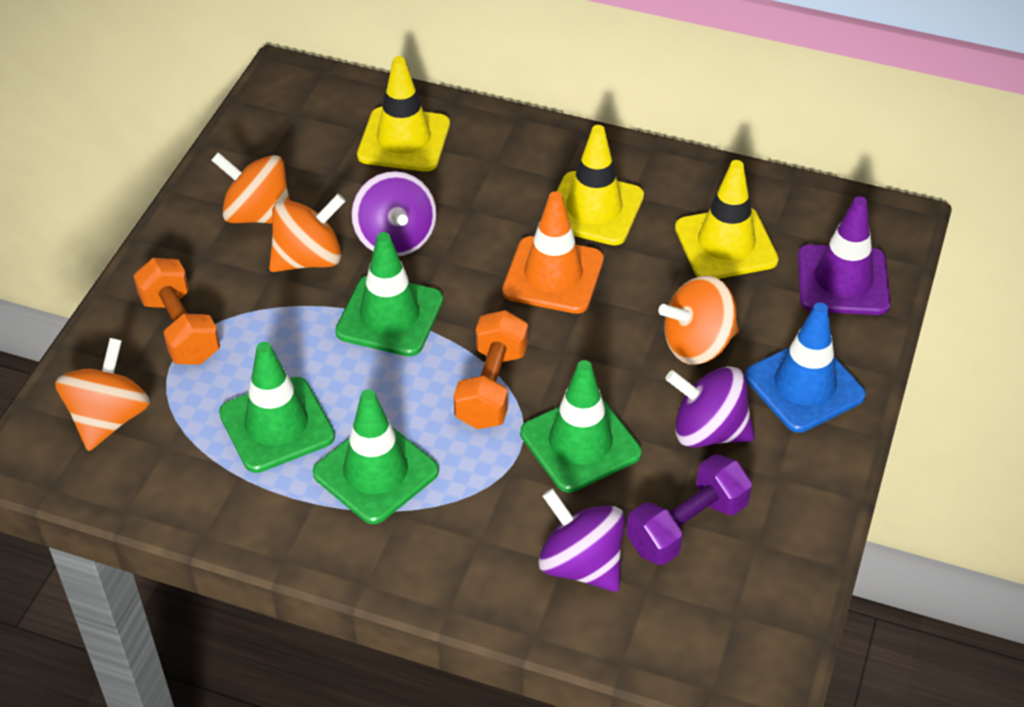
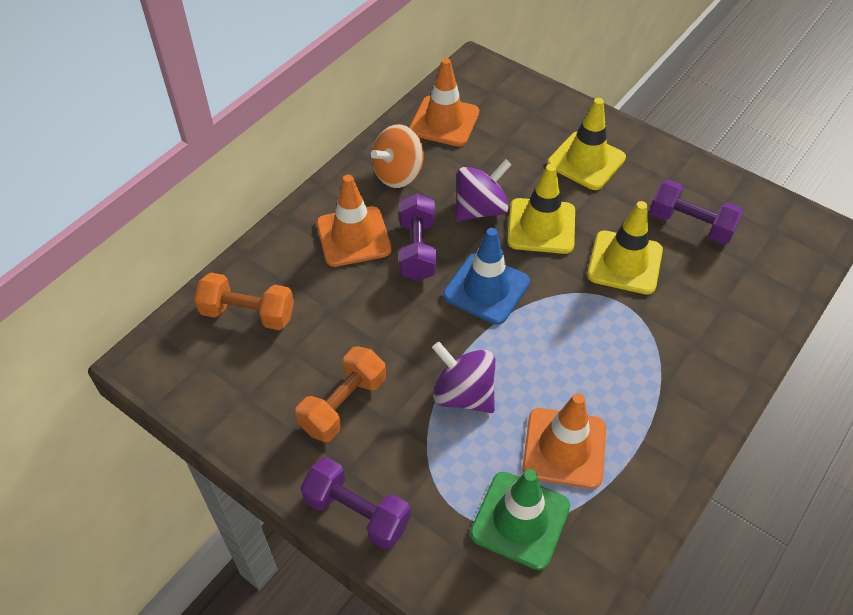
green traffic cone: [219,342,335,473] [313,389,439,524] [335,232,443,356] [520,360,642,492] = 4 -> [470,469,570,570] = 1
orange spinning top: [55,338,150,451] [211,152,290,224] [269,194,346,272] [658,276,739,365] = 4 -> [371,124,424,188] = 1
orange traffic cone: [502,191,604,314] = 1 -> [317,174,391,267] [409,58,479,147] [523,393,606,489] = 3
purple dumbbell: [626,454,752,565] = 1 -> [300,457,411,550] [399,193,437,281] [650,180,744,244] = 3
purple spinning top: [351,171,437,257] [539,488,625,592] [665,366,755,448] = 3 -> [432,342,495,413] [455,159,512,222] = 2
purple traffic cone: [797,196,891,315] = 1 -> none = 0

